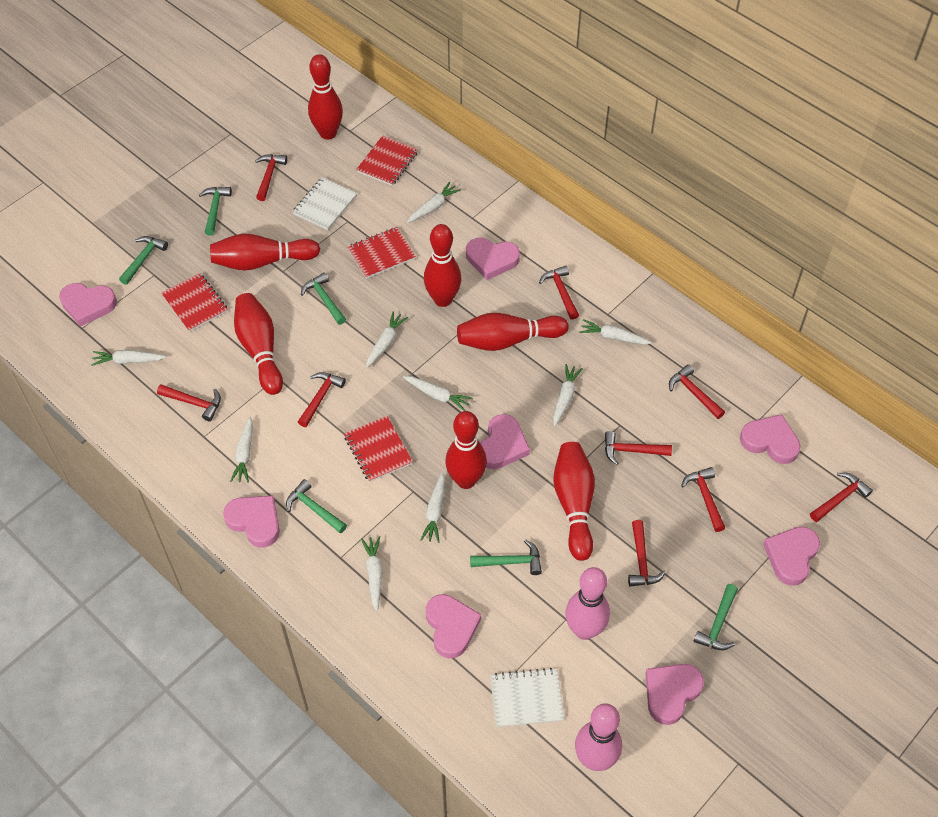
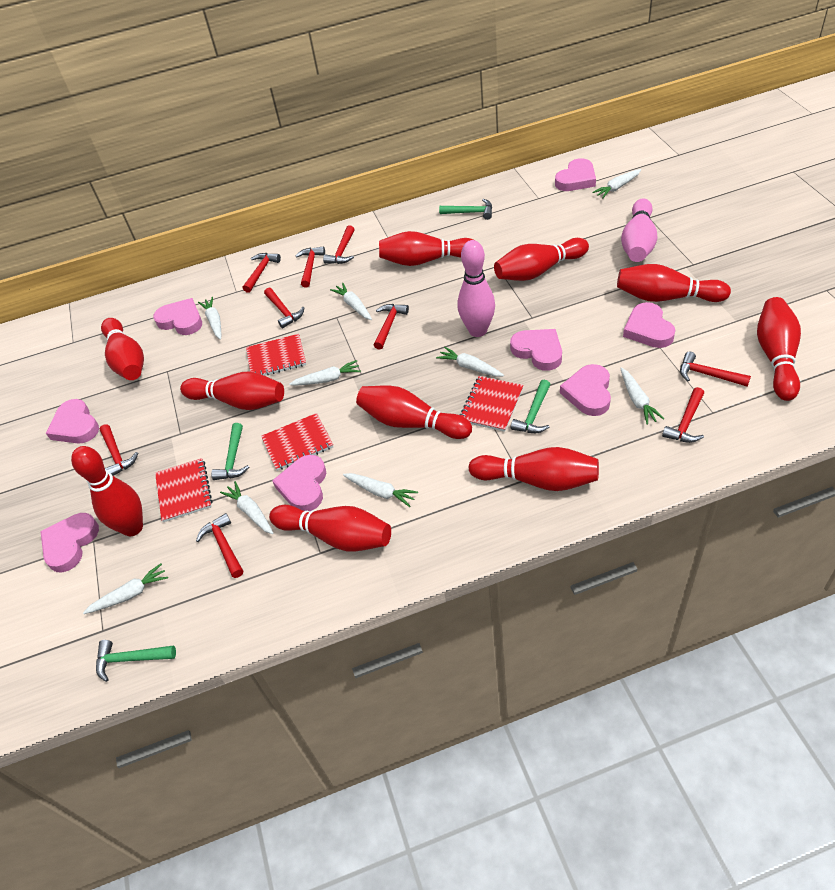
green hammer: [119,236,168,285] [199,187,232,236] [286,479,347,534] [301,272,346,325] [470,540,542,575] [694,584,738,650] = 6 -> [96,640,176,682] [211,423,249,480] [439,199,492,220] [511,380,551,433] = 4
red bowling pin: [210,234,320,271] [234,293,283,395] [308,54,343,140] [424,224,461,307] [445,411,487,489] [457,313,569,351] [553,442,595,561] = 7 -> [71,446,143,536] [101,318,144,380] [180,371,284,410] [269,505,391,551] [356,386,472,439] [379,231,473,266] [468,447,599,491] [494,238,589,281] [617,264,731,302] [757,297,801,401] = 10
white notebook: [292,177,357,230] [490,668,564,727] = 2 -> none = 0

